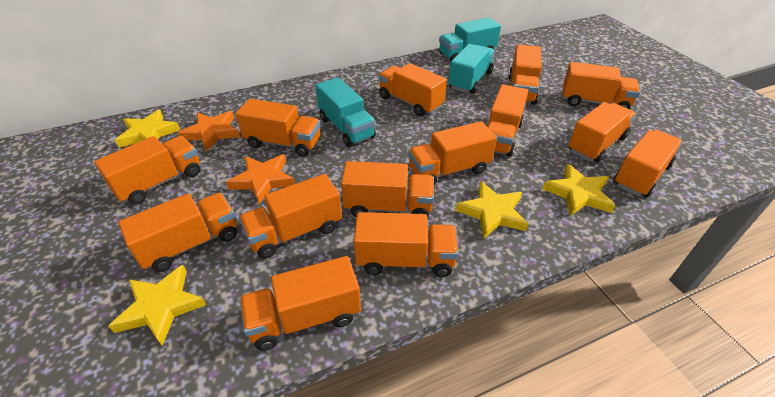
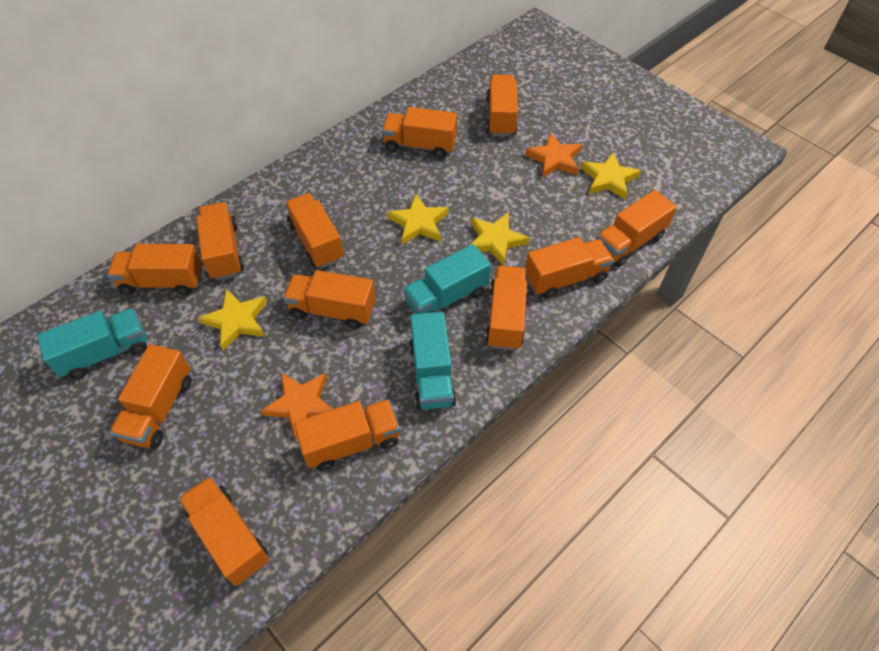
orange truck: [94,136,200,204] [118,193,237,272] [236,99,321,157] [239,174,342,259] [240,256,361,350] [341,161,434,218] [354,212,459,277] [378,63,447,116] [408,121,497,185] [487,84,528,157] [508,44,542,105] [562,62,640,109] [568,102,636,163] [613,130,682,197] = 14 -> [107,244,202,295] [110,344,191,448] [178,476,269,586] [196,202,244,280] [283,270,376,329] [285,193,344,268] [294,399,400,471] [382,107,457,158] [485,265,528,350] [486,75,518,136] [525,237,614,299] [596,190,677,267] = 12

